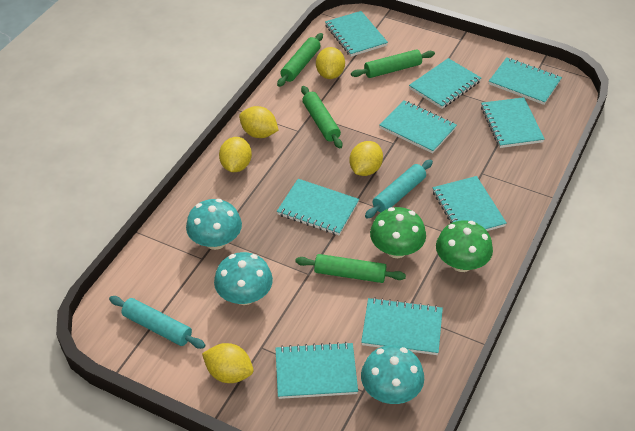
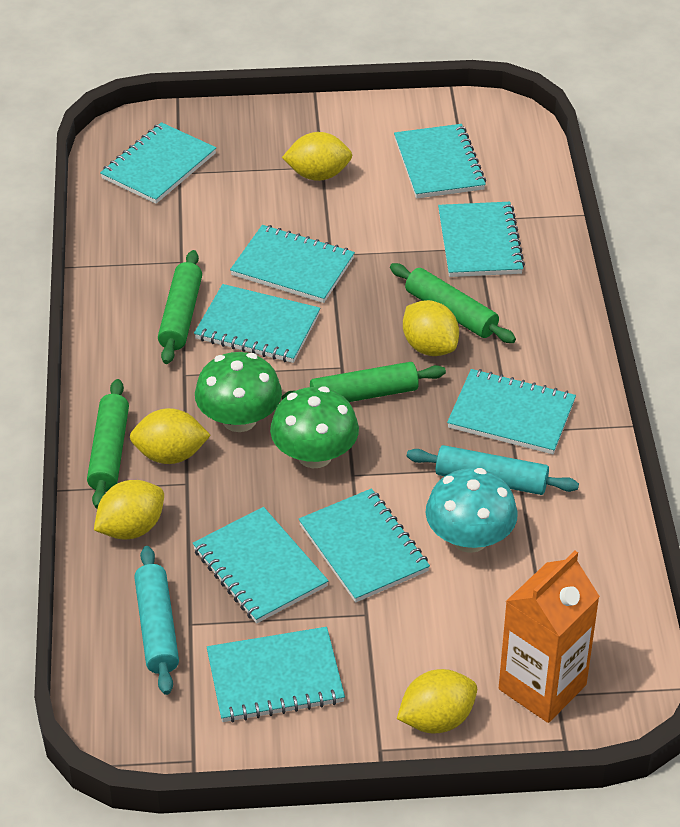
orange carton: none = 0 -> [499,551,600,723] = 1
turquoise mushroom: [186,199,242,250] [214,252,273,305] [361,345,424,404] = 3 -> [425,468,518,553] = 1

